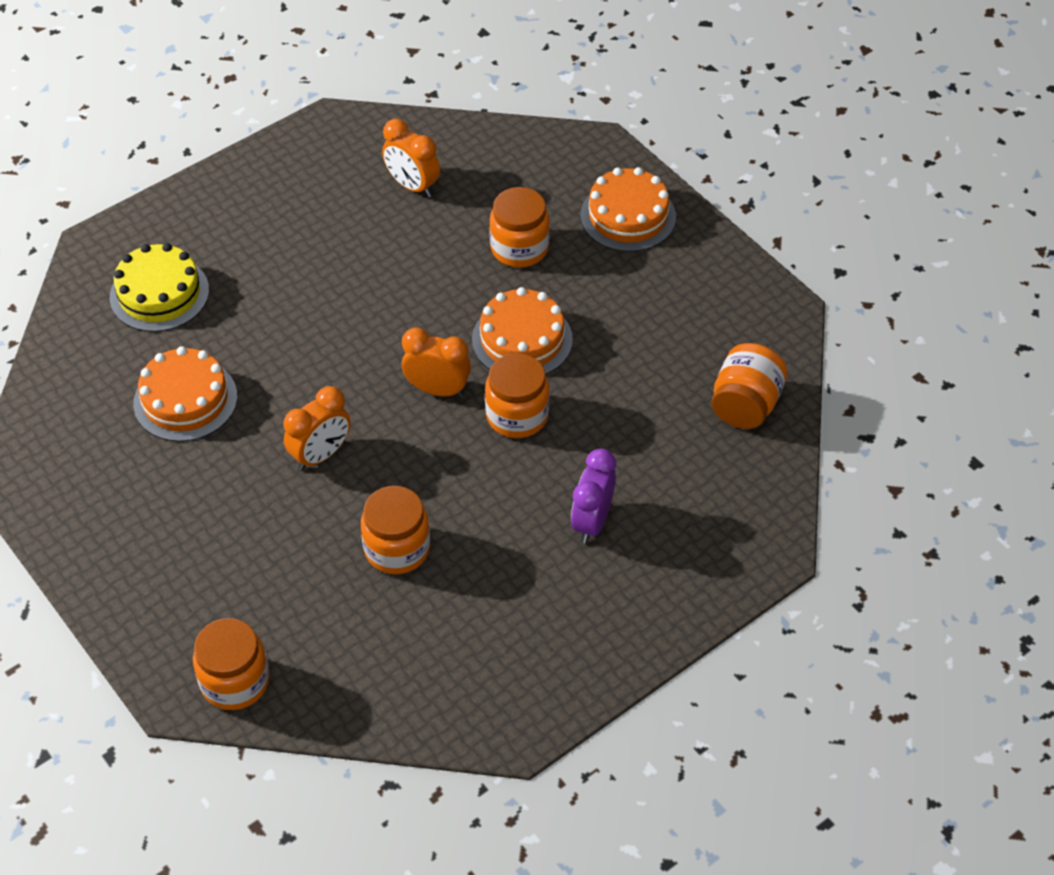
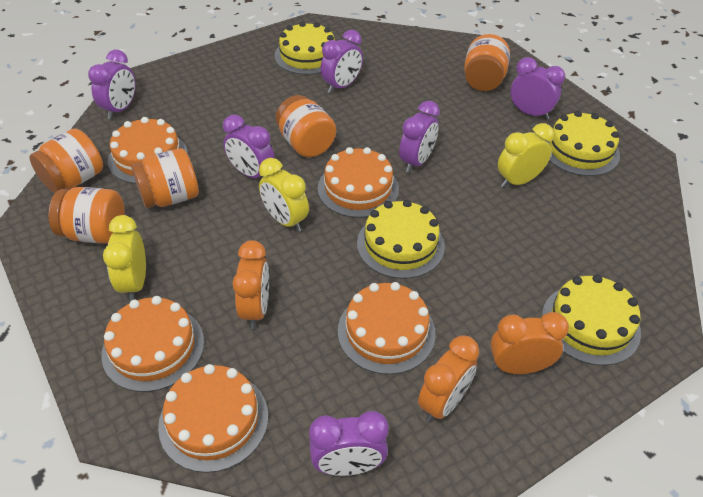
orange cake: [133,346,237,442] [472,287,573,375] [581,167,676,252] = 3 -> [101,296,204,392] [108,117,188,184] [158,364,268,473] [318,147,399,218] [338,282,436,375] = 5
purple clock: [571,448,616,543] = 1 -> [88,50,136,119] [223,115,275,178] [309,411,389,476] [320,30,363,93] [399,101,440,173] [510,57,565,120] = 6
yellow cake: [110,243,209,332] = 1 -> [274,21,335,75] [357,200,445,279] [542,274,641,366] [546,111,620,176] = 4
yellow clock: none = 0 -> [103,215,146,301] [259,158,309,232] [498,123,554,188] = 3

